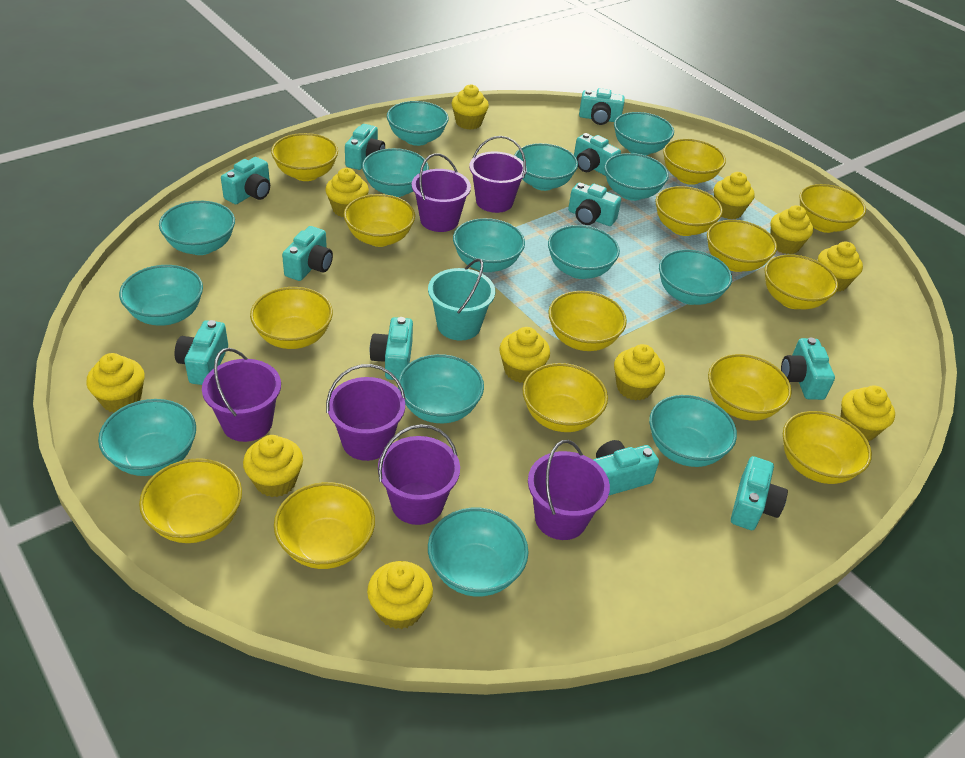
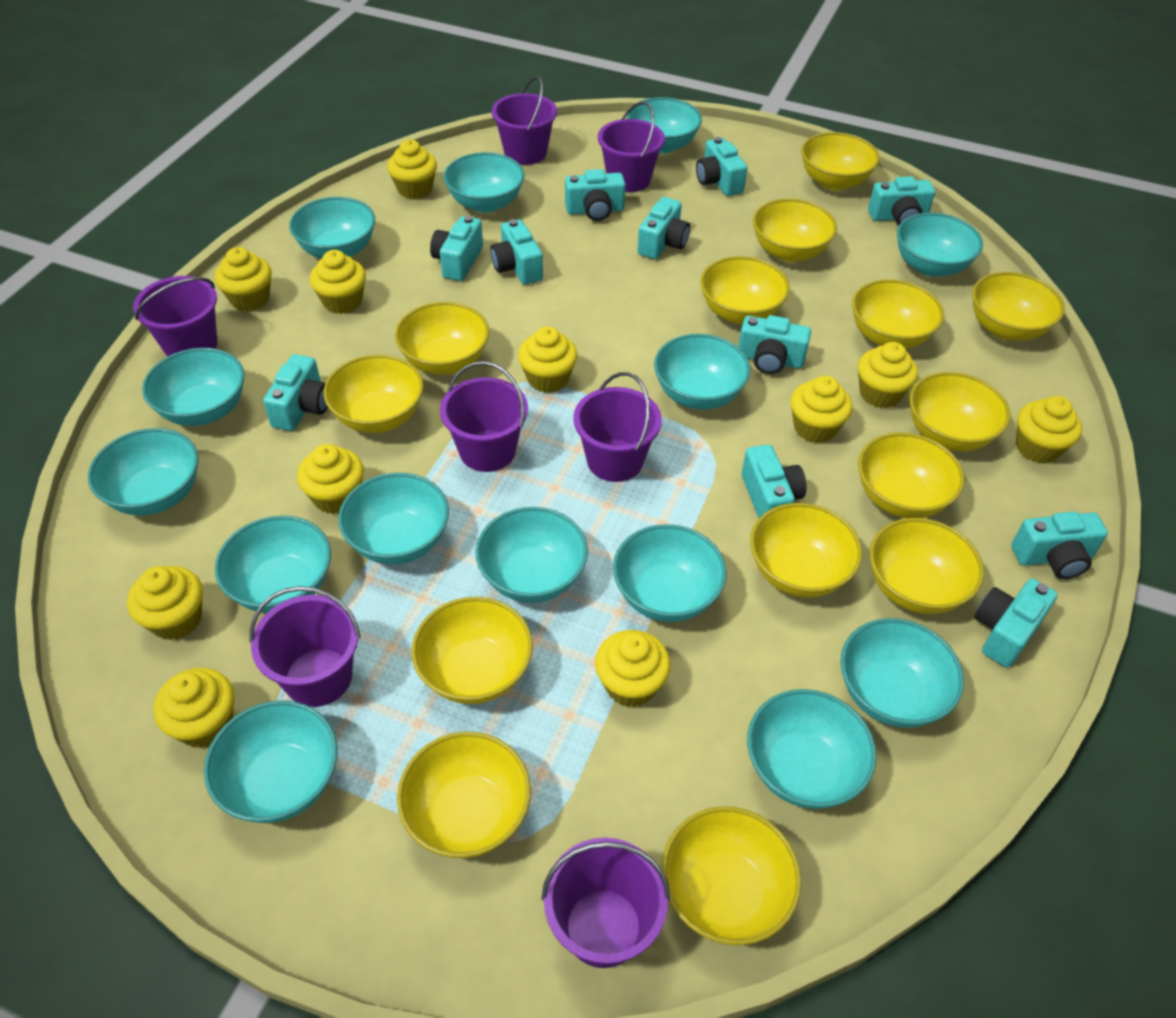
purple bucket: [202,348,281,442] [326,364,406,461] [378,424,460,525] [412,153,471,232] [469,136,527,213] [528,440,610,540] = 6 -> [133,276,217,357] [250,586,361,707] [440,361,528,472] [492,76,557,165] [541,838,670,968] [573,372,662,482] [598,101,665,192] = 7
turquoise bucket: [428,259,495,341] = 1 -> none = 0

